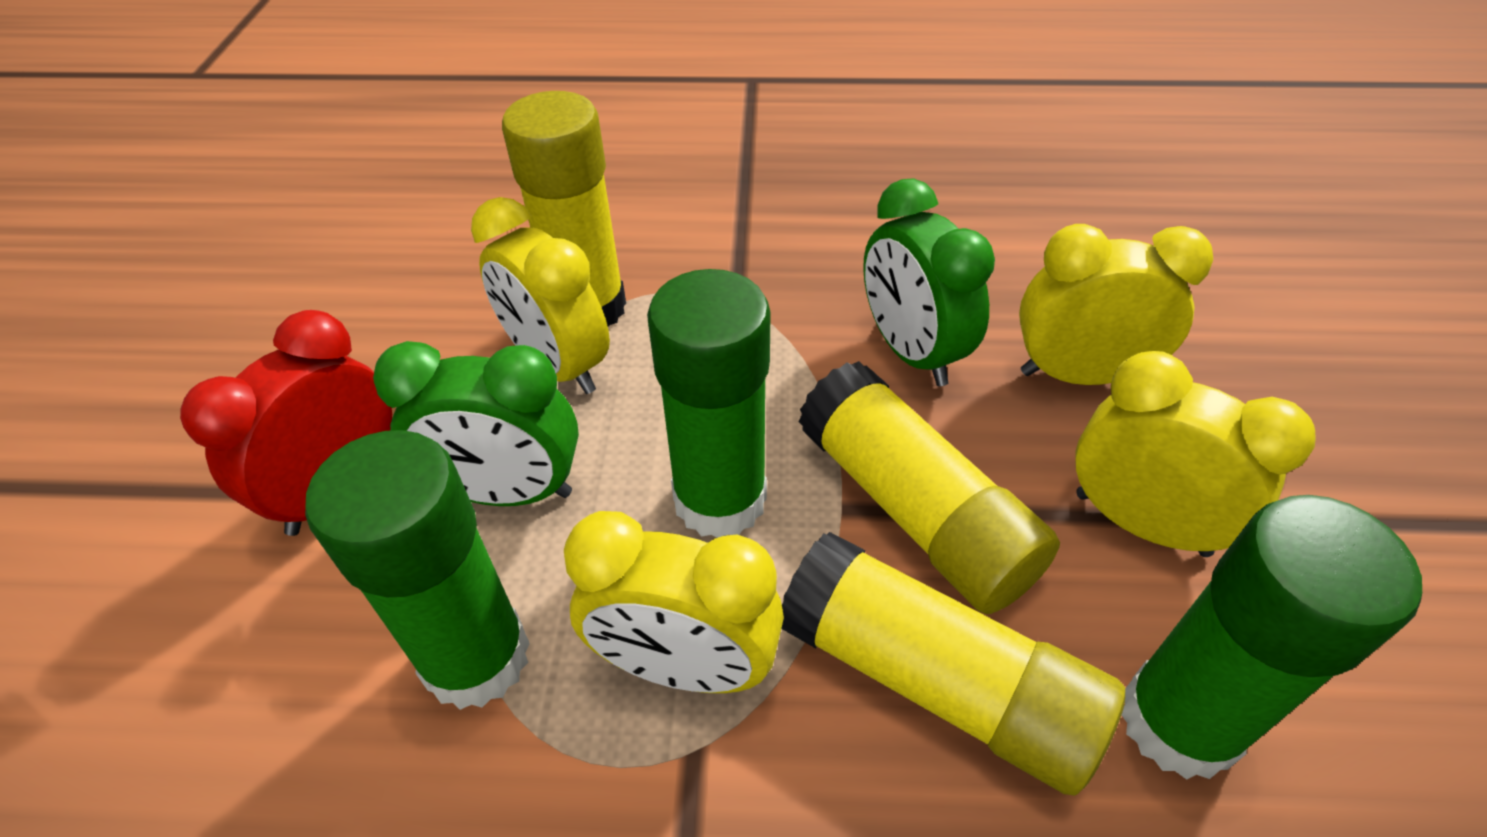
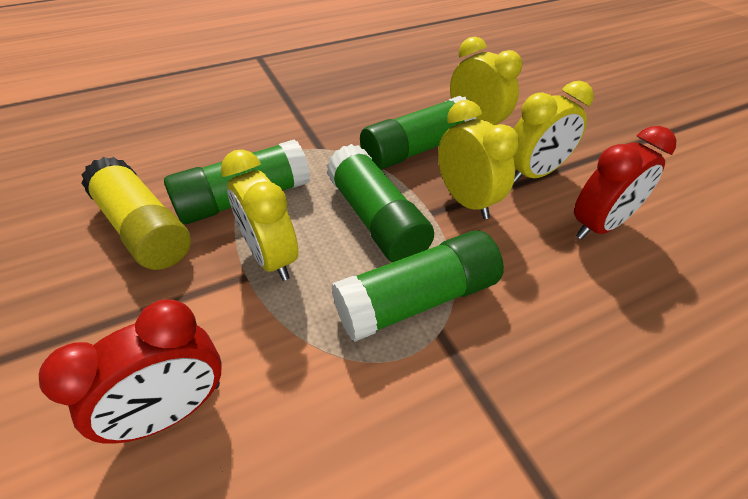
green clock: [373,341,579,506] [863,178,995,386] = 2 -> none = 0
green glue stick: [305,430,530,710] [647,269,771,538] [1122,495,1422,780] = 3 -> [164,139,310,224] [326,144,434,262] [332,230,504,342] [360,96,476,170] = 4
red clock: [180,310,392,536] = 1 -> [39,299,222,444] [574,126,676,240] = 2
yellow glue stick: [502,91,626,326] [781,532,1125,796] [798,361,1060,614] = 3 -> [81,157,191,270] = 1

